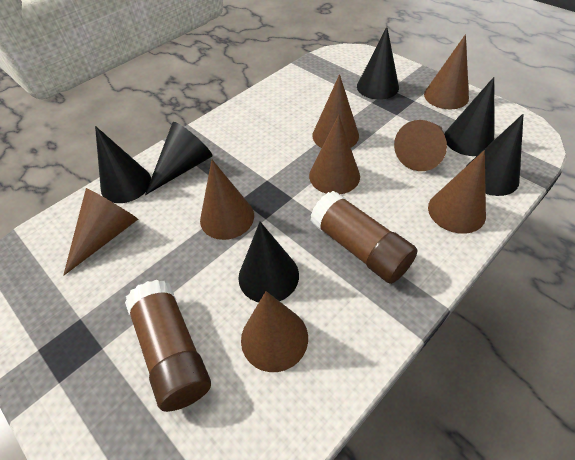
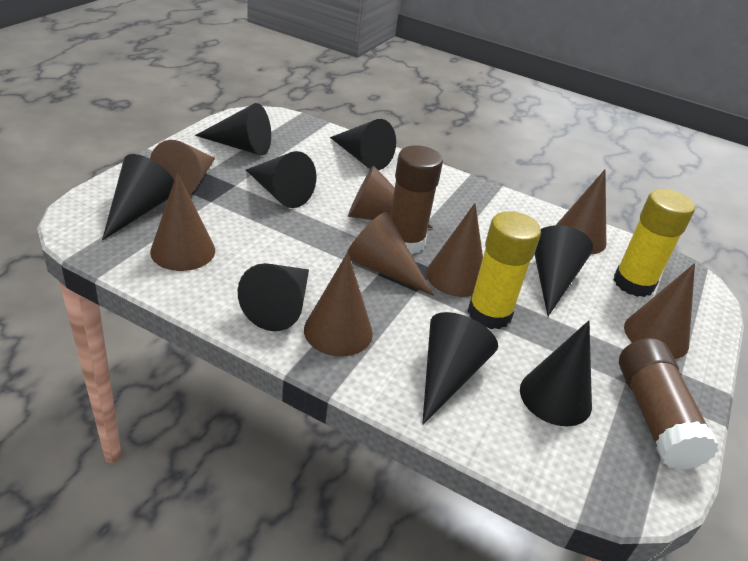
black cone: [95,126,151,203] [145,122,213,195] [238,222,299,302] [357,27,399,100] [444,77,494,156] [469,114,524,196] = 6 -> [102,154,174,241] [195,103,271,156] [238,263,309,331] [246,151,316,208] [330,119,396,170] [422,312,498,425] [520,321,592,426] [535,225,593,316] = 8
yellow glue stick: none = 0 -> [468,211,541,329] [614,189,695,297] = 2

